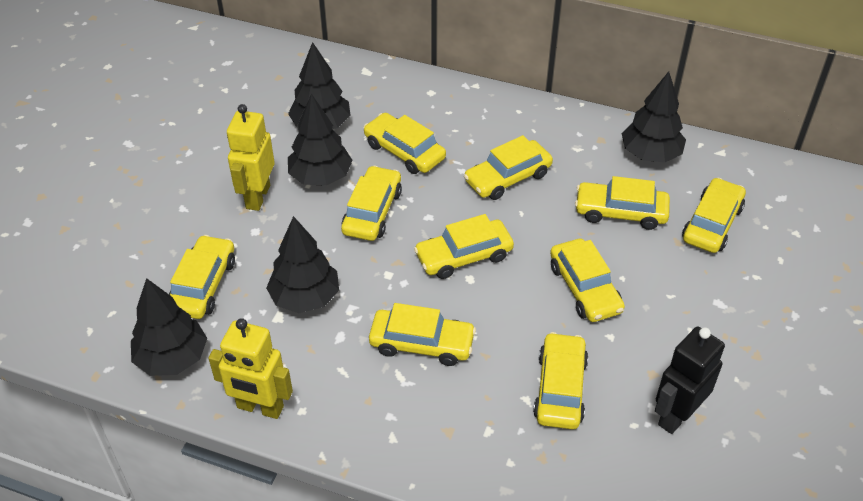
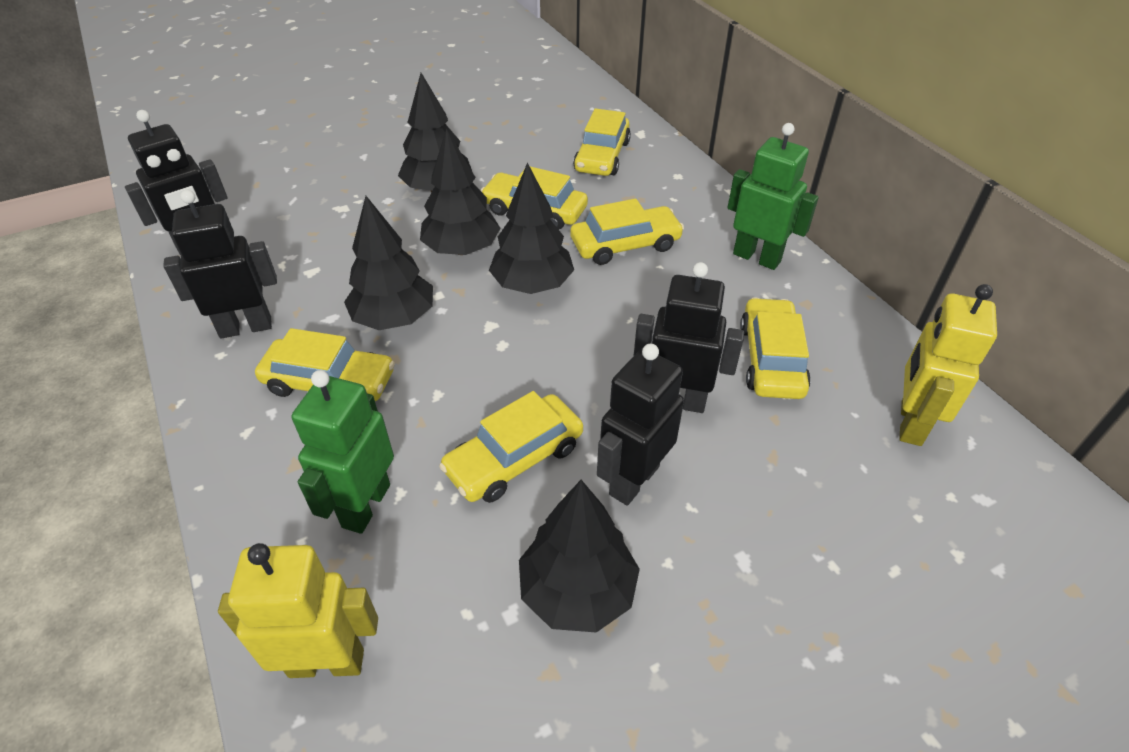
black robot: [655,327,725,434] = 1 -> [125,110,227,255] [163,190,277,338] [597,344,684,506] [634,262,744,413] = 4
green robot: none = 0 -> [292,370,394,534] [727,123,819,270] = 2
yellow car: [169,235,235,319] [341,166,402,241] [364,113,446,174] [369,303,476,366] [414,214,514,279] [464,135,553,200] [533,332,588,429] [550,238,625,322] [575,176,670,230] [682,178,746,253] = 10 -> [255,328,395,401] [439,391,583,503] [481,166,588,230] [570,199,684,265] [573,108,631,176] [740,297,811,399] = 6

